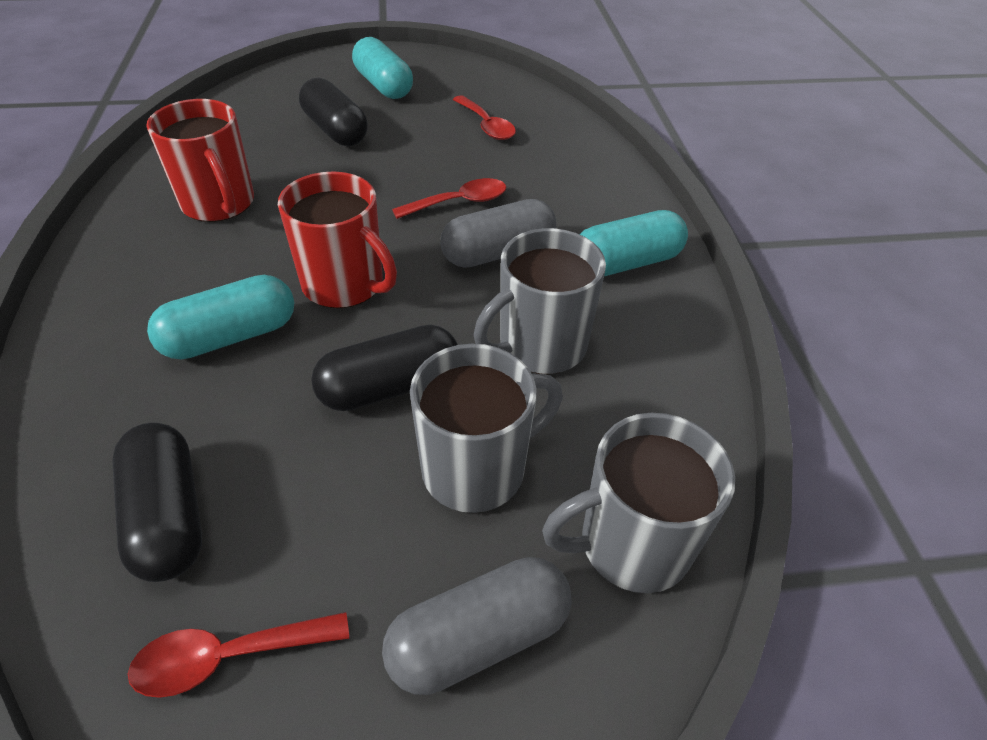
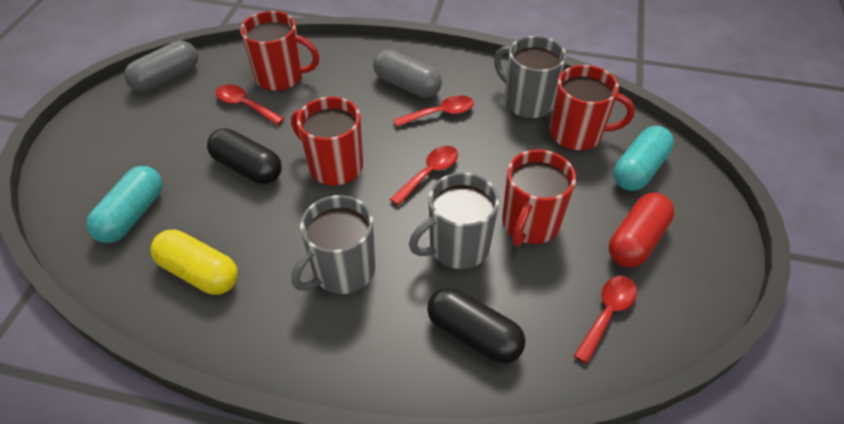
black capsule: [112,423,202,582] [299,78,368,146] [311,325,458,411] = 3 -> [207,128,282,184] [427,287,525,364] = 2
red capsule: none = 0 -> [609,192,675,268] = 1
red mug: [146,99,254,222] [278,172,397,308] = 2 -> [240,11,319,91] [291,97,363,186] [502,149,576,247] [550,65,635,151] = 4
red spoon: [128,612,349,698] [392,178,507,219] [453,95,516,140] = 3 -> [216,84,285,125] [390,146,458,206] [393,95,474,127] [574,276,637,364] = 4
turquoise capsule: [147,275,294,359] [352,37,413,99] [580,210,688,276] = 3 -> [86,166,163,243] [614,126,674,191] = 2
yellow capsule: none = 0 -> [150,229,238,295] = 1

